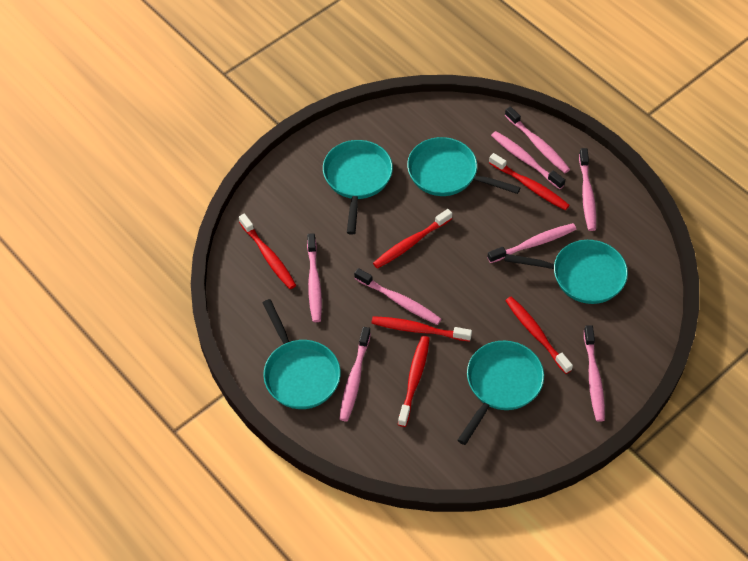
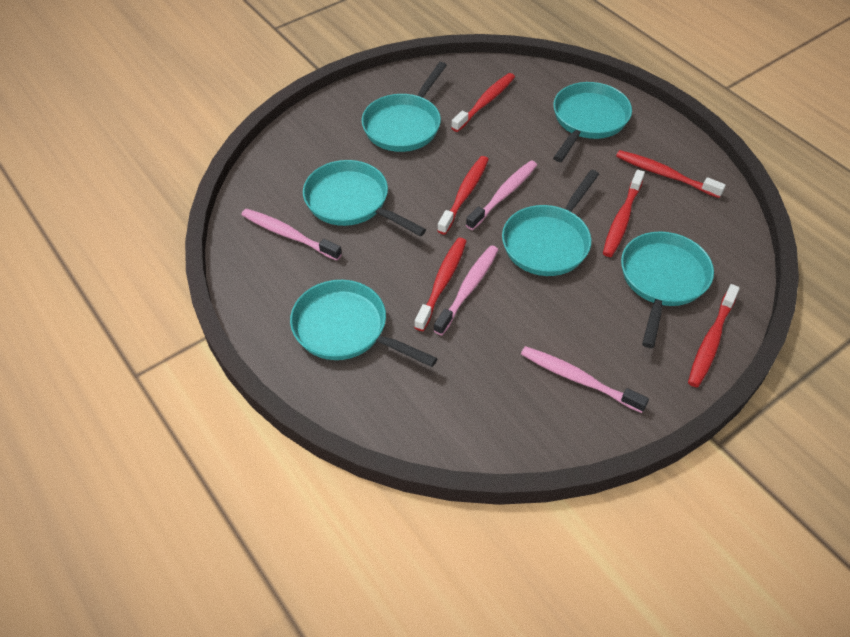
pink toothbrush: [307,233,322,322] [339,327,371,421] [354,268,441,325] [487,223,576,263] [491,131,565,189] [505,106,570,173] [579,148,596,231] [584,325,605,422] = 8 -> [242,208,342,260] [434,245,498,335] [466,161,537,230] [521,346,649,413] = 4
turquoise pan: [263,299,341,409] [323,140,393,235] [407,137,521,196] [457,341,544,445] [504,240,628,304] = 5 -> [290,280,438,367] [303,160,426,236] [362,62,447,152] [502,170,599,276] [553,82,632,162] [621,231,714,348] = 6

